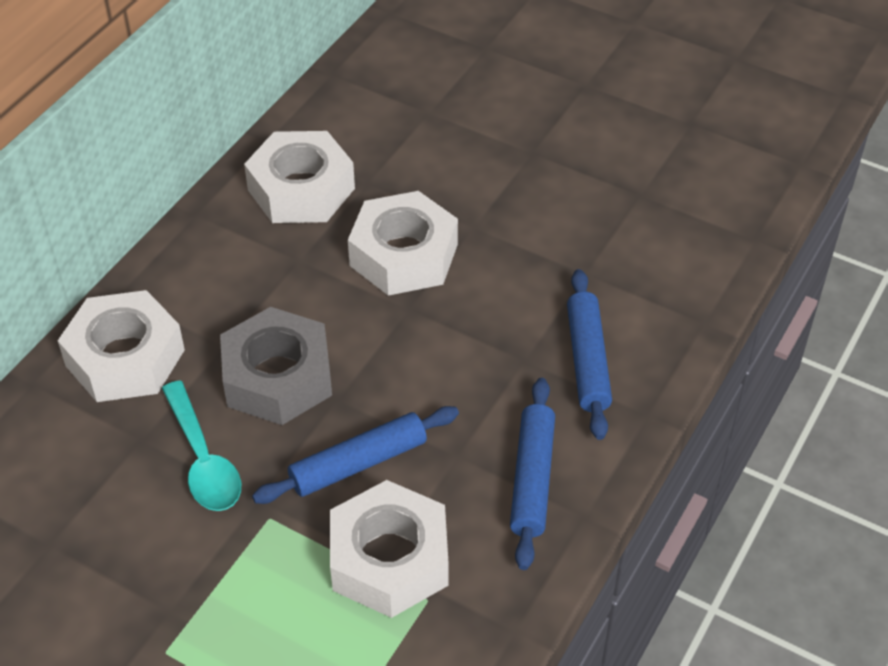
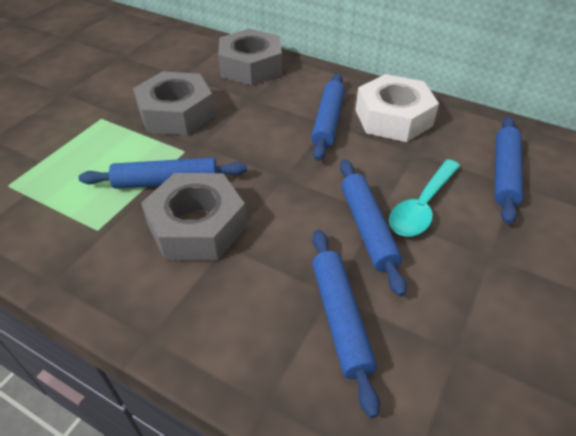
blue rolling pin: [252,406,459,504] [510,378,555,570] [567,269,612,440] = 3 -> [79,157,247,189] [311,73,345,161] [312,230,380,418] [340,160,407,297] [495,117,523,224] = 5
grey nut: [220,307,332,425] = 1 -> [133,71,215,136] [141,173,247,260] [218,29,282,86] = 3
white nut: [58,290,185,402] [244,131,355,223] [330,480,448,618] [348,191,458,296] = 4 -> [356,74,439,142] = 1

